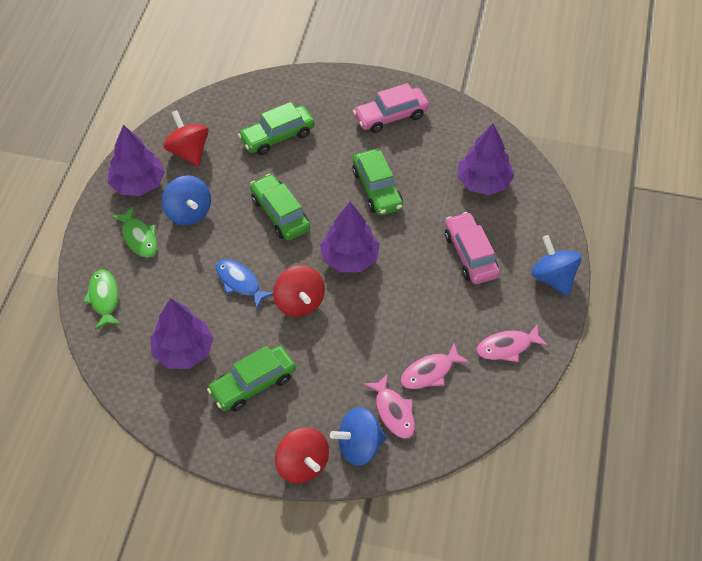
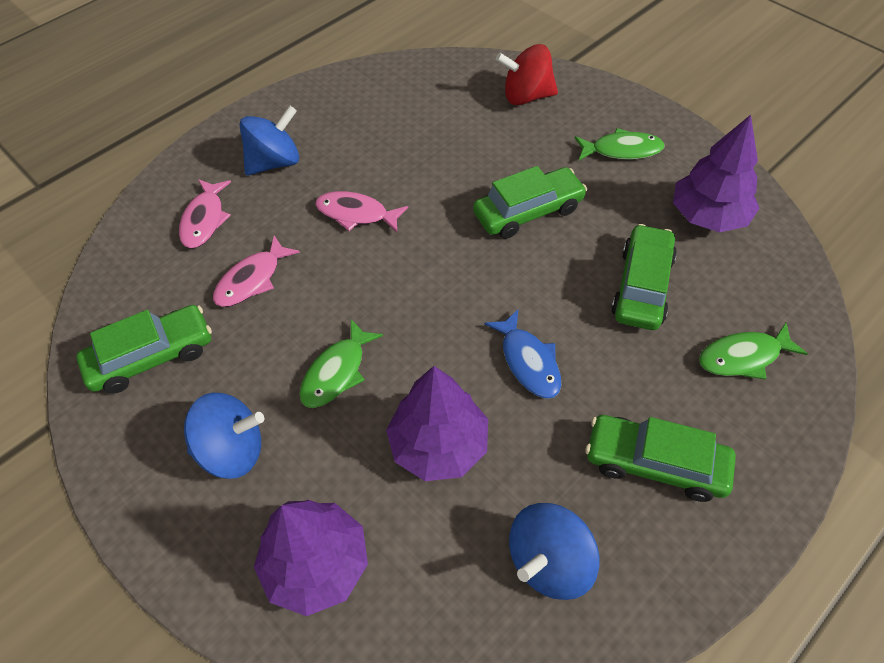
green fish: [83,269,121,330] [111,206,157,258] = 2 -> [300,319,383,408] [575,128,665,160] [699,323,808,380] = 3
pink car: [353,83,429,133] [445,212,500,284] = 2 -> none = 0
purple tree: [108,125,165,196] [150,298,214,369] [320,202,380,272] [457,124,515,195] = 4 -> [254,500,368,616] [386,366,488,481] [673,115,759,232] = 3
red spinning top: [163,110,209,167] [273,266,325,317] [275,428,329,483] = 3 -> [496,44,558,105] = 1

